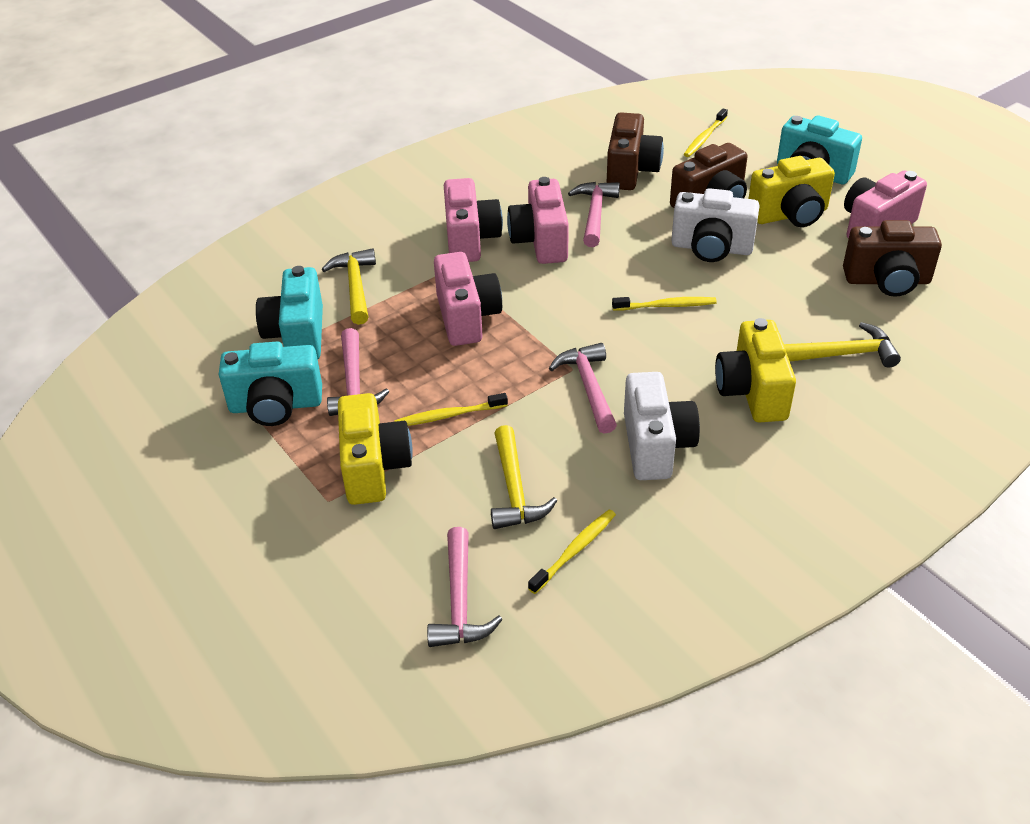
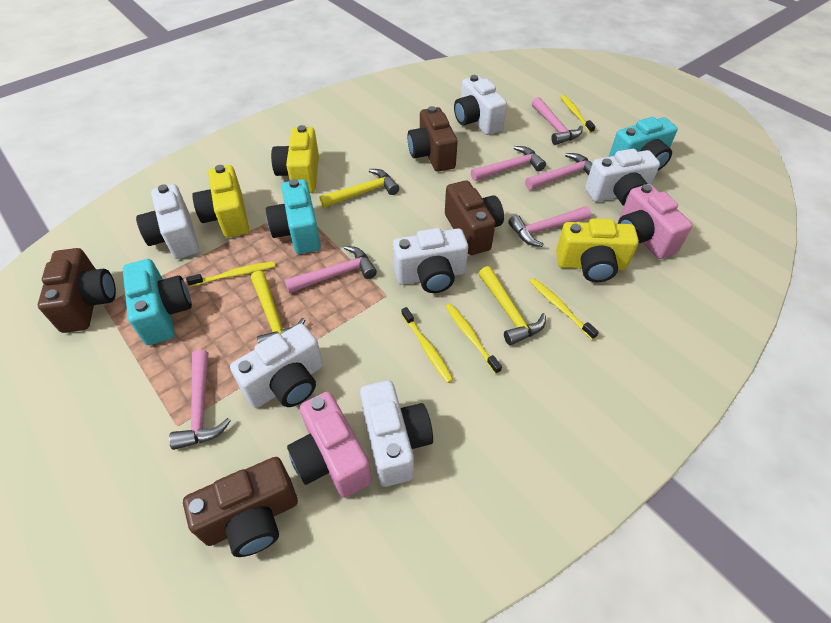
brown camera: [607,112,664,190] [670,143,748,208] [843,220,942,297] = 3 -> [38,248,116,333] [183,457,298,557] [407,106,458,172] [445,180,504,255] = 4
pink camera: [434,252,502,346] [444,178,503,262] [507,177,569,264] [844,170,927,239] = 4 -> [287,392,372,498] [618,184,693,259] = 2
pink hammer: [327,328,389,416] [427,527,502,647] [549,343,617,434] [568,182,620,247] = 4 -> [169,349,231,450] [284,246,377,293] [471,146,546,181] [508,206,591,247] [525,153,592,190] [532,97,583,145] = 6
white camera: [624,372,700,480] [671,188,760,262] = 2 -> [136,184,199,259] [230,324,323,408] [360,380,433,487] [393,228,468,293] [454,75,507,135] [585,149,660,206] = 6
yellow toothbrush: [394,393,508,426] [528,510,616,594] [612,297,717,311] [684,108,728,157] = 4 -> [186,261,275,287] [401,307,454,383] [445,304,502,374] [530,278,599,340] [560,95,595,133] = 5

